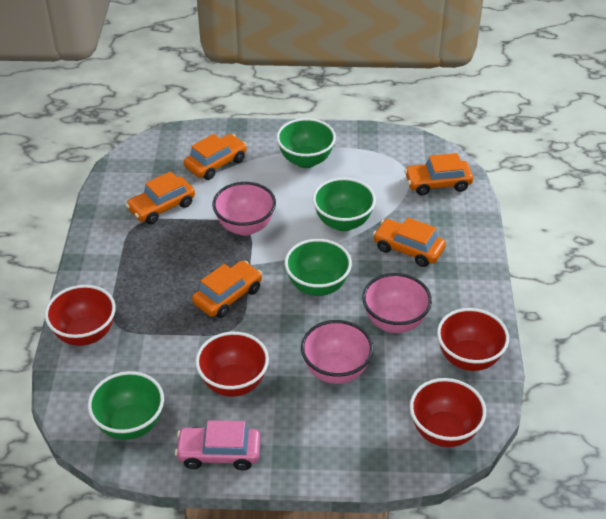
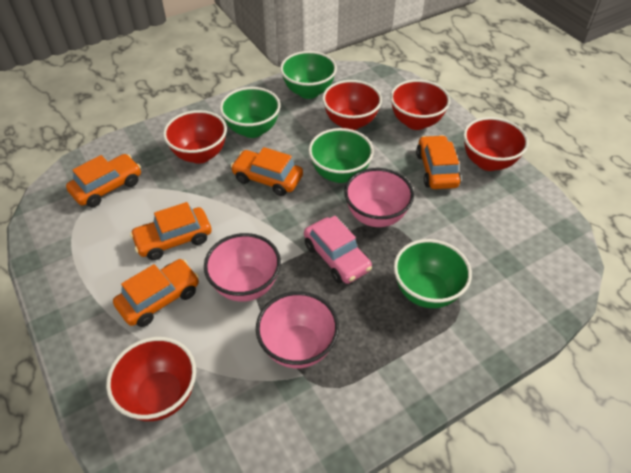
red bowl: [45,285,116,346] [195,332,269,397] [410,378,486,447] [437,308,509,371] = 4 -> [106,337,196,421] [163,110,227,164] [322,80,382,130] [390,79,450,130] [463,117,529,171] = 5

